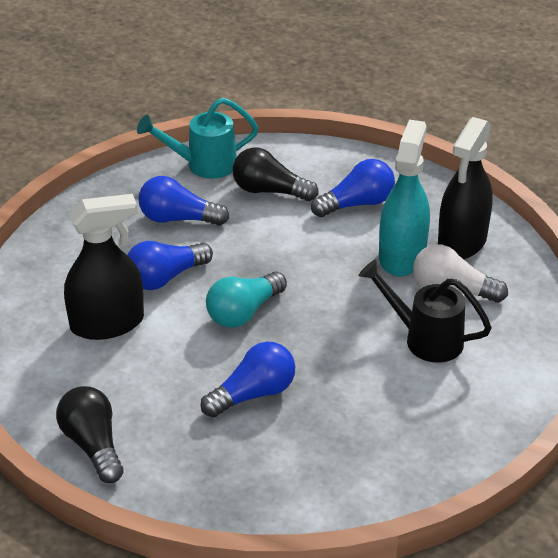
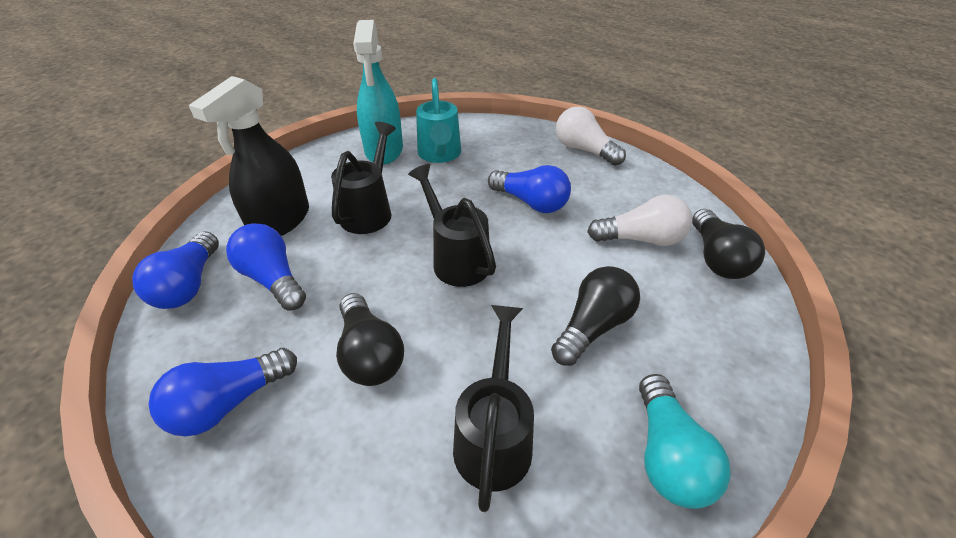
black light bulb: [56,386,124,483] [233,147,319,201] = 2 -> [336,293,404,386] [551,266,640,366] [692,209,765,279] = 3
black spray bottle: [64,194,144,340] [438,117,493,259] = 2 -> [189,76,309,236] = 1
black watering can: [358,259,492,363] = 1 -> [331,122,396,234] [408,164,496,287] [453,305,534,512] = 3
white light bulb: [413,244,508,303] = 1 -> [556,106,626,166] [587,195,693,246] = 2

